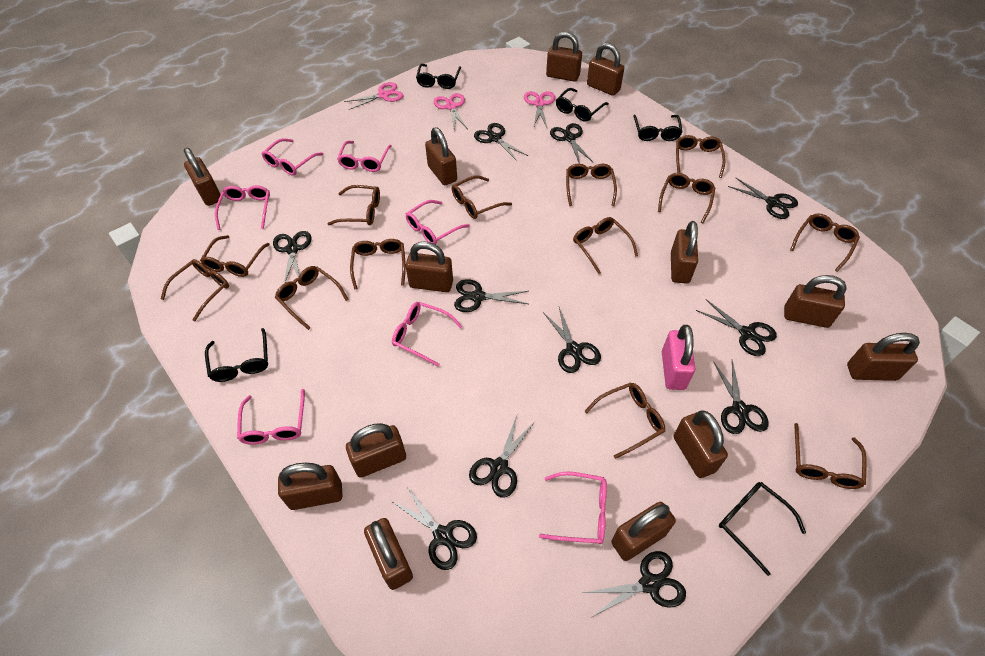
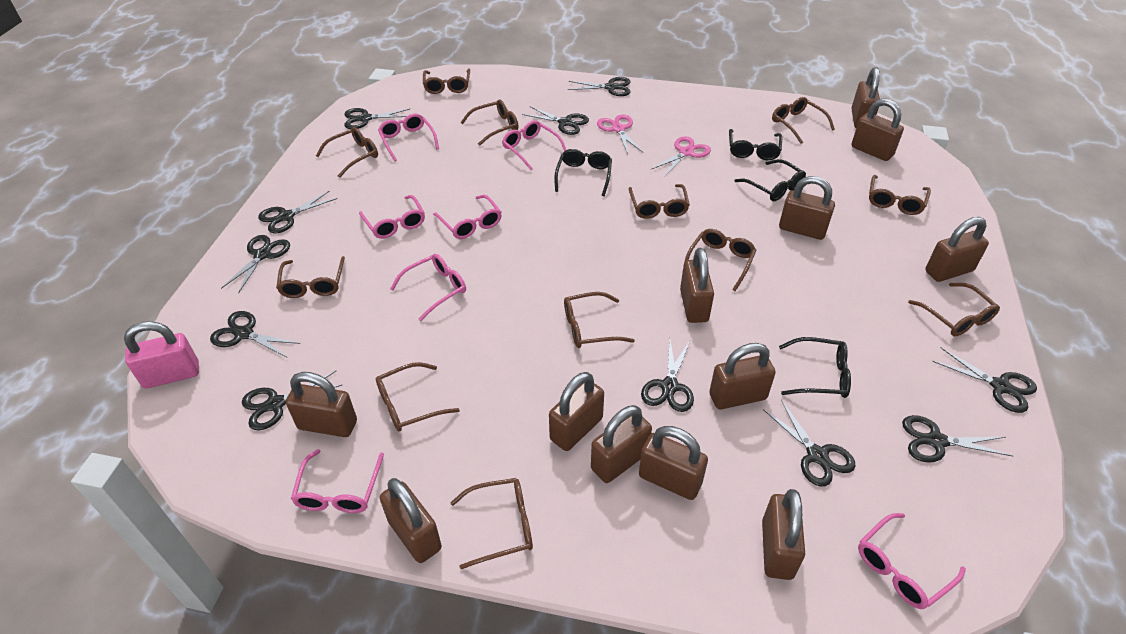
black glasses: [205,328,268,382] [416,64,461,89] [556,88,609,122] [634,115,683,141] [719,482,806,576] = 5 -> [554,149,612,196] [729,129,782,160] [735,159,806,201] [779,337,851,398] = 4
brown glasses: [161,259,229,321] [200,235,270,277] [275,266,349,330] [327,185,380,225] [350,239,406,290] [452,175,512,219] [566,164,617,206] [573,217,638,274] [584,382,665,459] [658,173,715,224] [676,135,726,178] [790,214,860,272] [794,423,867,489] = 13 -> [276,256,345,298] [316,127,378,178] [376,362,460,432] [423,69,470,94] [450,478,533,569] [460,100,518,146] [564,292,635,348] [628,184,690,219] [682,229,757,291] [772,97,835,144] [869,175,931,215] [908,283,1000,336] = 12
brown padlock: [184,148,221,206] [278,463,343,510] [346,423,406,478] [364,518,413,590] [405,242,453,292] [425,127,457,185] [546,32,582,82] [587,43,624,96] [611,502,676,561] [671,221,698,284] [673,410,728,478] [784,275,847,328] [847,333,920,381] = 13 -> [286,372,357,437] [380,478,442,563] [549,372,604,451] [591,405,652,483] [639,426,708,500] [680,248,714,323] [709,343,776,409] [762,489,805,580] [779,176,835,240] [851,67,880,128] [851,98,904,161] [925,217,989,282] = 12
pink scissors: [344,82,404,110] [434,93,468,131] [524,91,555,128] = 3 -> [597,114,643,154] [652,136,711,177] = 2

